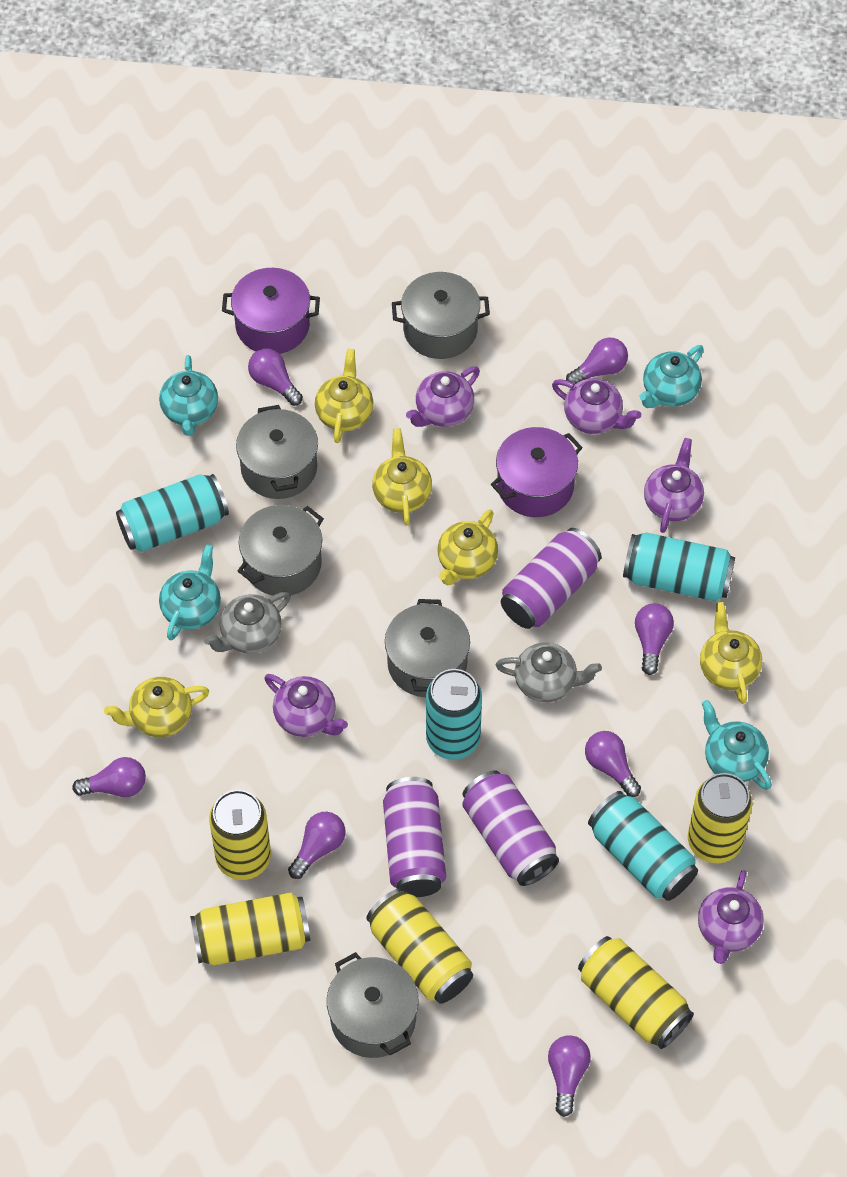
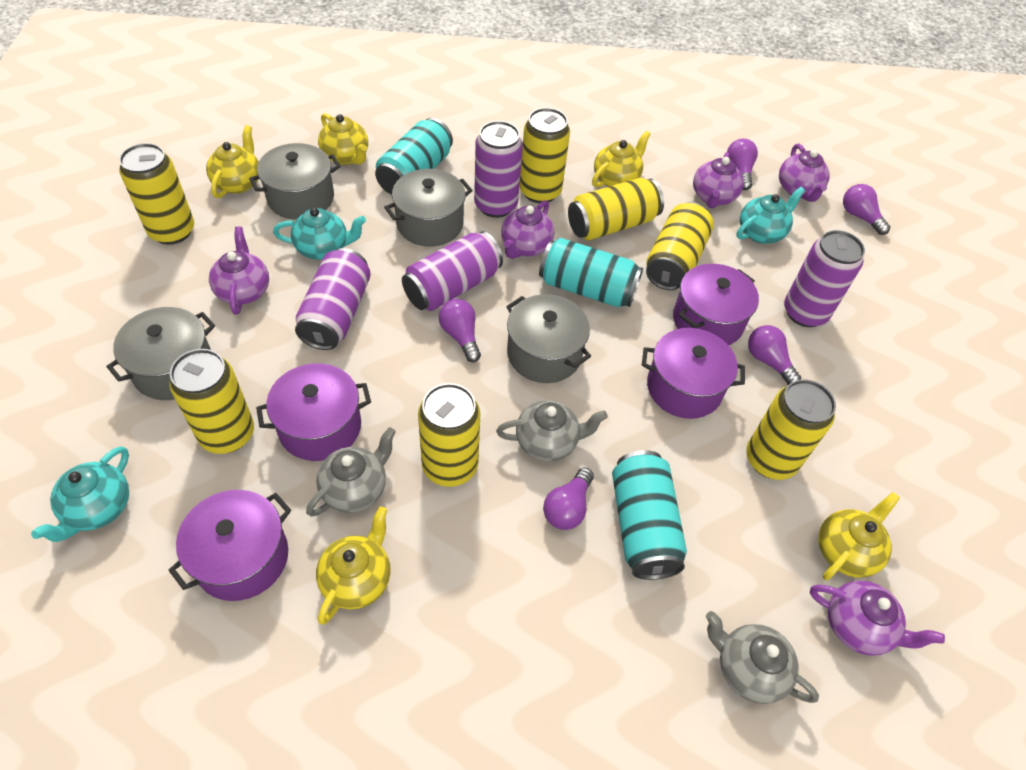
grey pot: [236,405,318,499] [238,505,324,596] [327,952,419,1058] [385,599,470,697] [392,272,490,359] = 5 -> [106,307,215,400] [249,143,341,220] [384,169,473,247] [506,294,591,383] = 4
grey teapot: [204,592,291,654] [496,642,602,702] = 2 -> [306,427,396,517] [496,400,608,462] [706,611,819,704] = 3
purple can: [383,777,446,897] [462,770,559,886] [501,528,602,629] = 3 -> [295,248,371,350] [402,231,503,311] [474,121,523,218] [784,230,865,327] = 4
purple light bulb: [72,757,146,797] [248,348,303,406] [288,812,346,879] [548,1035,591,1117] [566,338,628,384] [585,731,641,797] [635,603,674,675] = 7 -> [439,299,481,362] [543,468,594,530] [727,139,758,190] [748,325,801,385] [843,184,890,235] = 5
purple pot: [222,268,320,354] [491,427,583,517] = 2 -> [168,490,291,601] [256,363,371,461] [642,328,745,419] [673,264,759,345] = 4
turquoise can: [116,474,229,552] [426,669,482,760] [588,791,698,901] [623,532,735,602] = 4 -> [375,118,453,195] [539,238,643,307] [612,450,687,580] = 3
turquoise teapot: [159,355,218,436] [159,544,221,640] [639,345,704,408] [702,700,772,790] = 4 -> [31,446,129,542] [273,208,366,260] [736,187,805,244] = 3
yellow can: [190,892,310,965] [209,790,271,880] [366,888,473,1004] [578,936,694,1049] [688,773,753,863] = 5 -> [119,143,194,245] [169,349,254,454] [418,383,480,487] [520,108,570,203] [568,178,664,240] [646,202,714,290] [746,379,836,480] = 7

